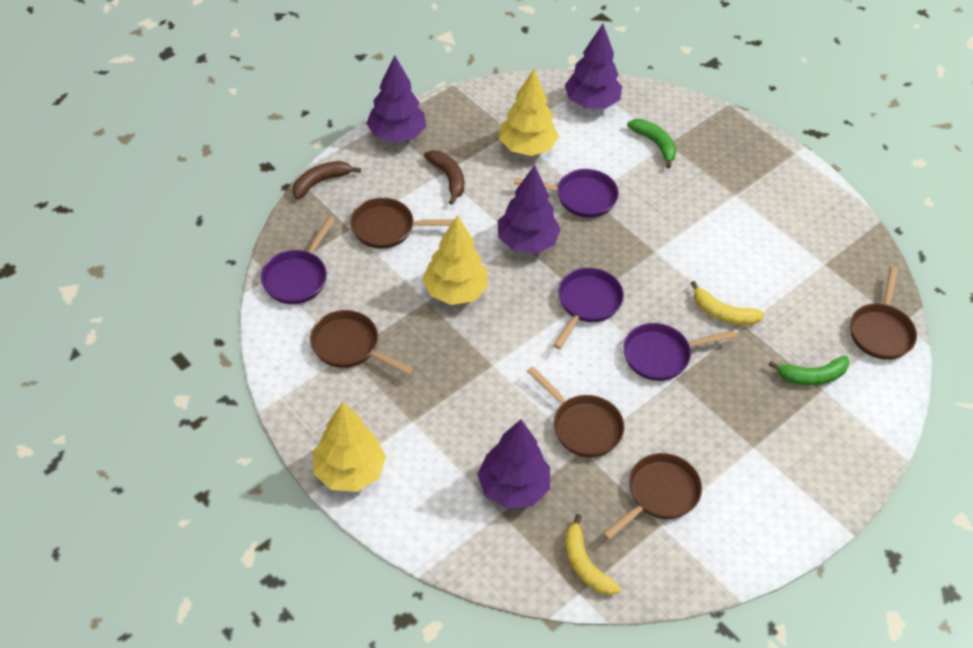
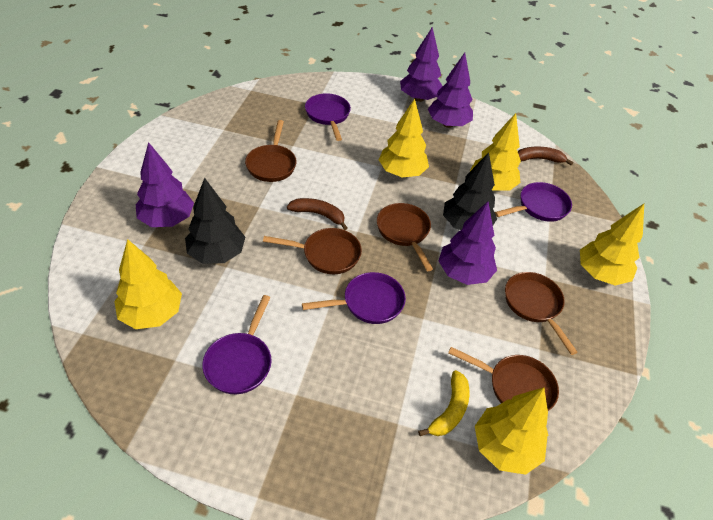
black tree: none = 0 -> [185,178,245,264] [443,152,497,230] = 2
green banana: [627,119,676,169] [769,356,850,385] = 2 -> none = 0
yellow banana: [565,514,620,595] [691,281,764,325] = 2 -> [418,370,470,436] = 1
yellow tree: [313,402,386,492] [422,215,488,305] [499,69,559,156] = 3 -> [114,239,182,329] [379,99,429,178] [470,113,521,191] [475,387,548,475] [580,204,644,286] = 5

